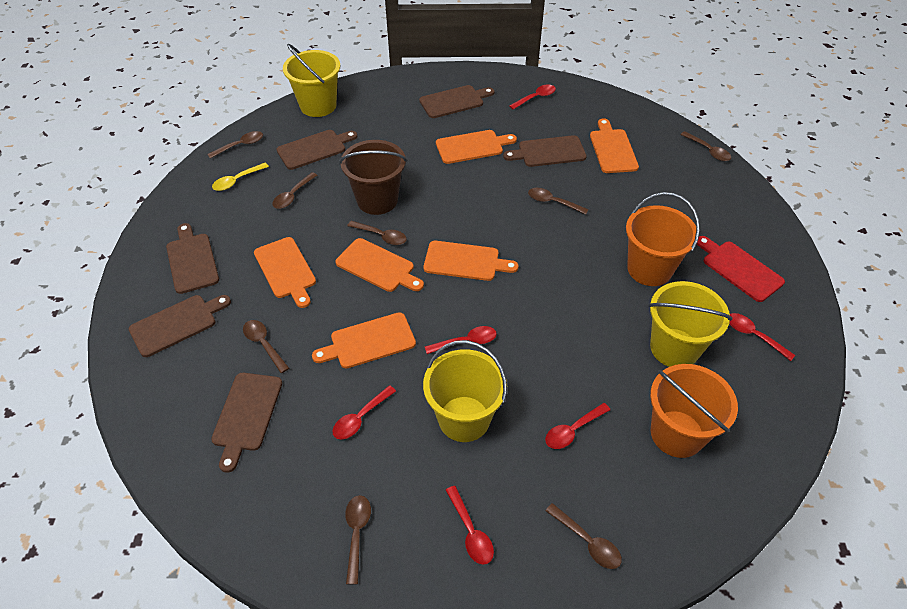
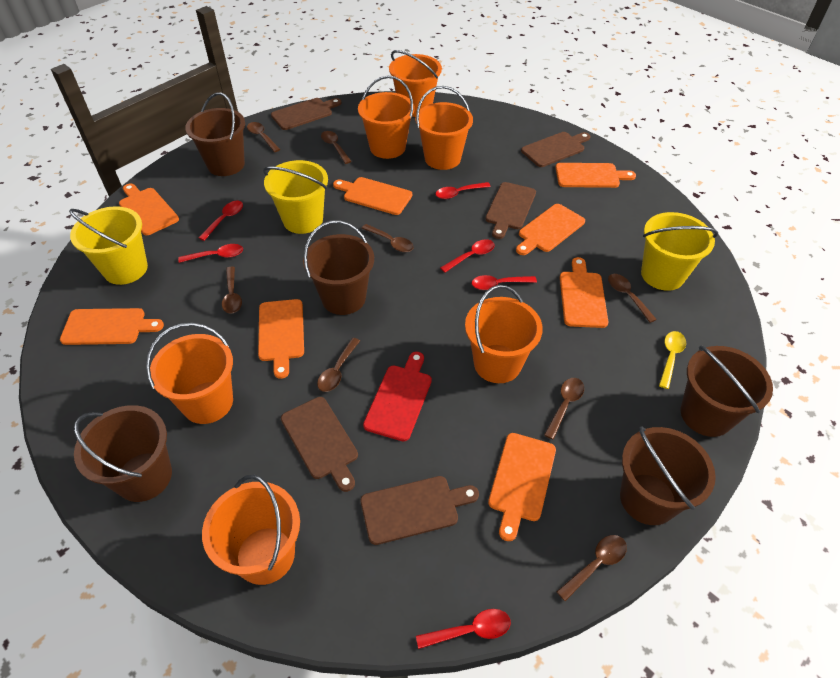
brown bucket: [339,140,407,215] = 1 -> [74,405,172,502] [185,92,245,176] [303,220,374,315] [620,426,716,525] [681,345,773,437] = 5
brown cutting board: [129,295,231,357] [166,223,219,294] [211,373,282,473] [276,130,357,170] [419,85,494,118] [503,135,587,167] = 6 -> [271,98,341,130] [281,397,358,492] [361,476,479,545] [485,182,536,239] [521,132,591,167] = 5
orange bucket: [626,192,700,286] [650,364,738,458] = 2 -> [146,323,233,424] [202,475,300,585] [358,76,415,159] [389,50,442,117] [416,86,473,170] [465,285,543,383] = 6
orange cutting board: [254,237,316,308] [312,312,416,368] [335,238,424,292] [423,241,518,281] [436,130,517,164] [590,118,639,173] = 6 -> [60,308,164,345] [119,184,179,235] [258,299,304,379] [333,177,412,215] [488,433,556,541] [516,204,585,255] [555,163,636,188] [560,257,608,328] = 8

